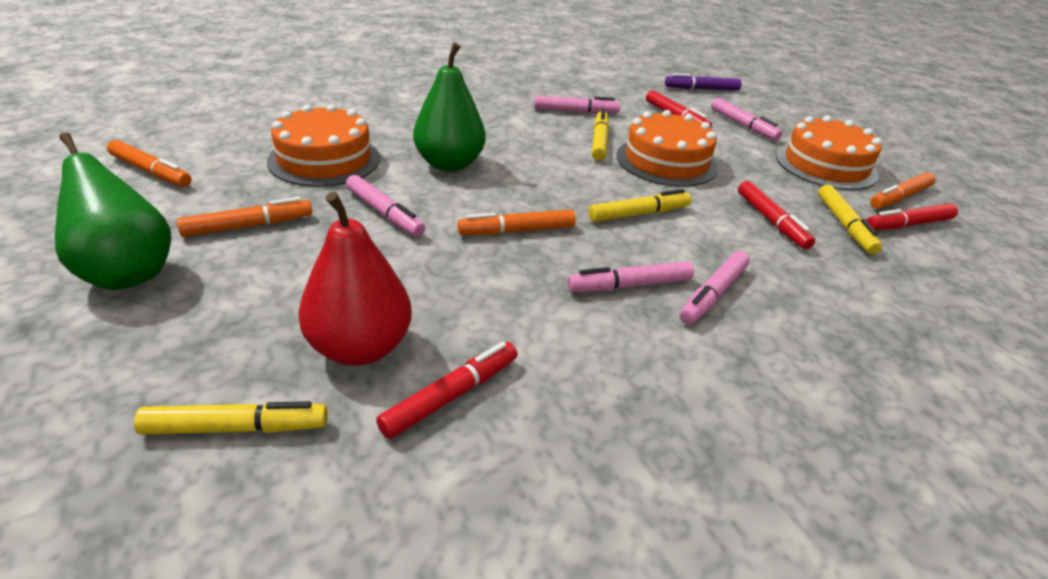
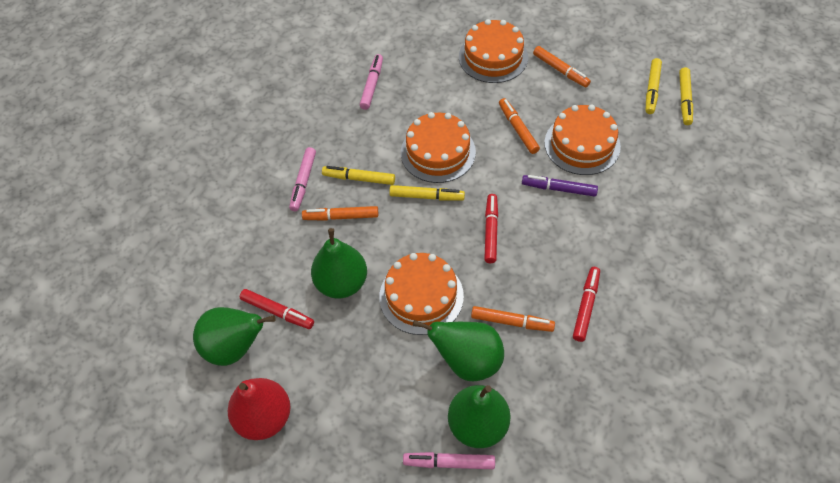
green pear: [55,132,171,290] [413,43,486,172] = 2 -> [193,307,276,366] [311,228,367,298] [413,320,504,381] [448,385,511,448] = 4
orange cake: [267,104,380,187] [617,110,718,187] [776,115,882,190] = 3 -> [379,253,464,335] [401,112,476,183] [459,19,528,83] [544,105,621,175] = 4
pink marker: [346,175,425,237] [534,96,620,113] [567,261,694,292] [680,251,750,325] [711,98,782,141] = 5 -> [289,147,316,211] [360,54,383,110] [403,452,495,469] = 3
red marker: [376,342,518,439] [646,90,712,128] [738,181,815,250] [866,203,958,231] = 4 -> [240,289,314,329] [484,194,498,263] [573,267,600,342] = 3

